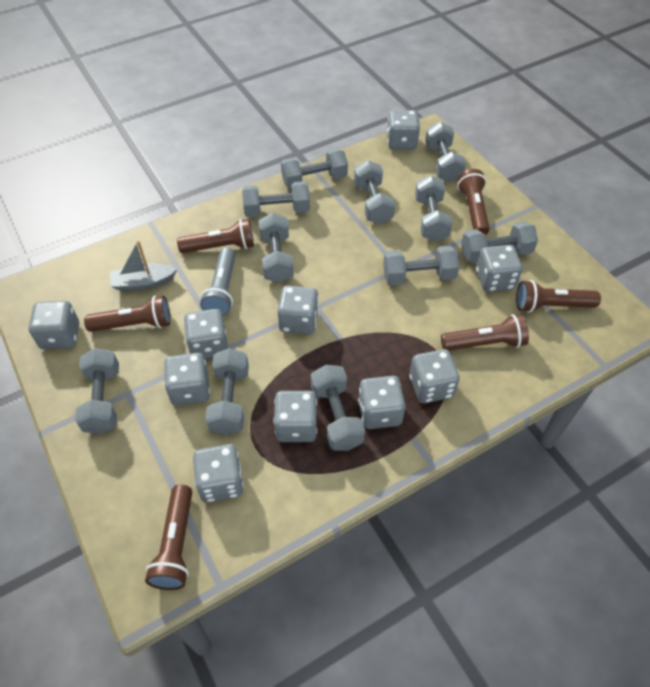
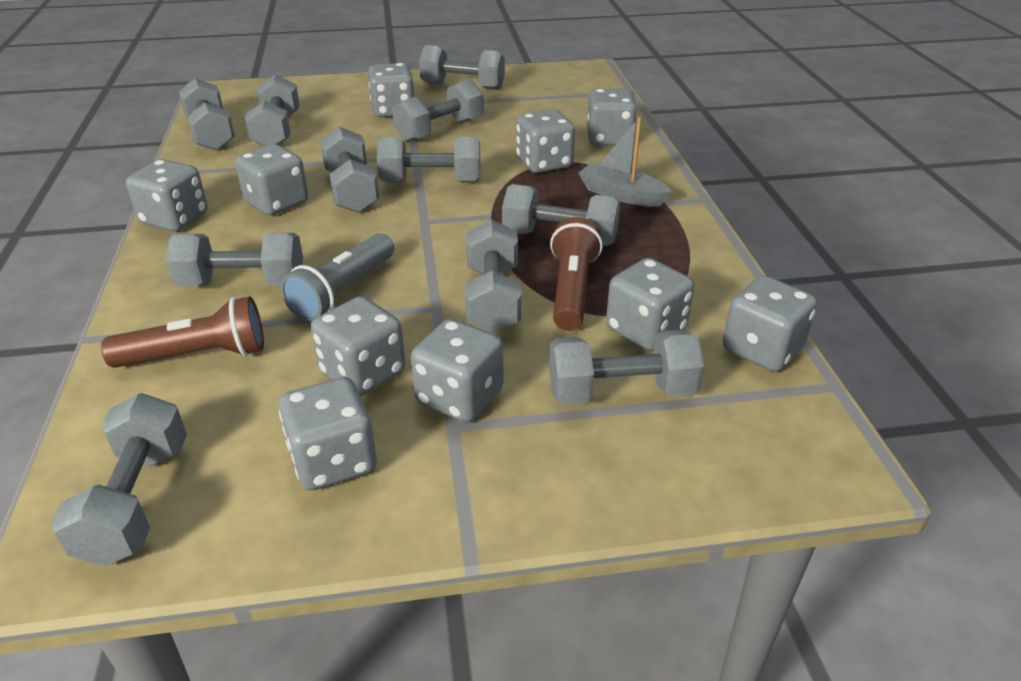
brown flashlight: [84,295,171,332] [145,484,192,590] [177,219,254,253] [441,314,529,351] [457,169,490,235] [516,280,601,313] = 6 -> [101,296,264,368] [550,217,603,331] = 2

